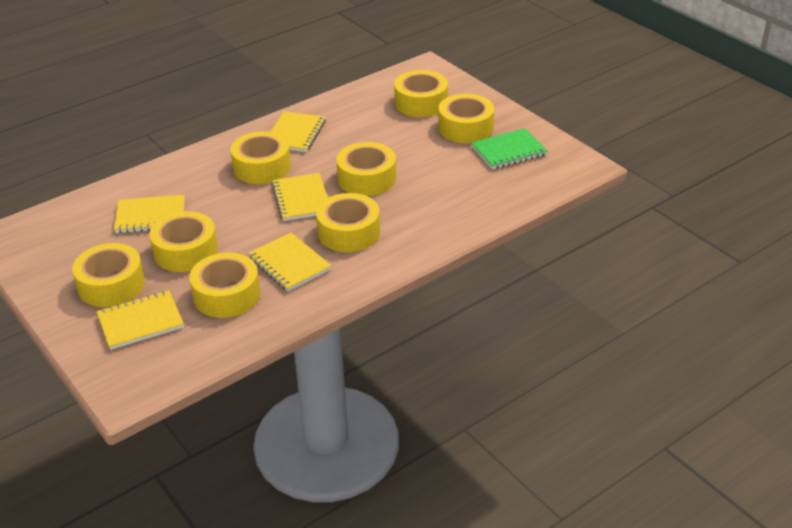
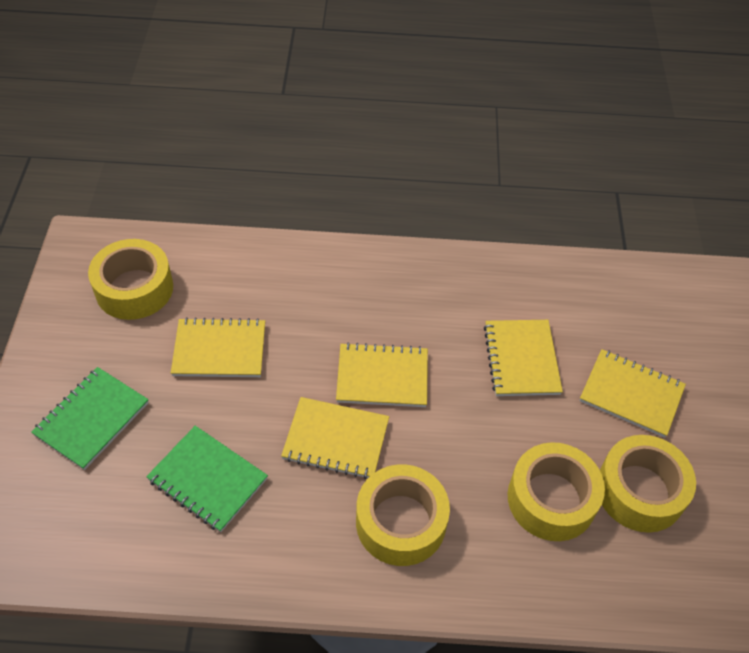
green notebook: [471,128,548,169] = 1 -> [31,367,149,470] [146,426,268,532] = 2
yellow tape: [72,243,145,307] [150,211,218,272] [189,253,260,318] [230,131,291,184] [316,193,380,252] [336,142,396,196] [394,70,448,117] [438,94,494,143] = 8 -> [88,239,173,320] [356,464,450,566] [508,442,605,541] [600,435,696,533] = 4

